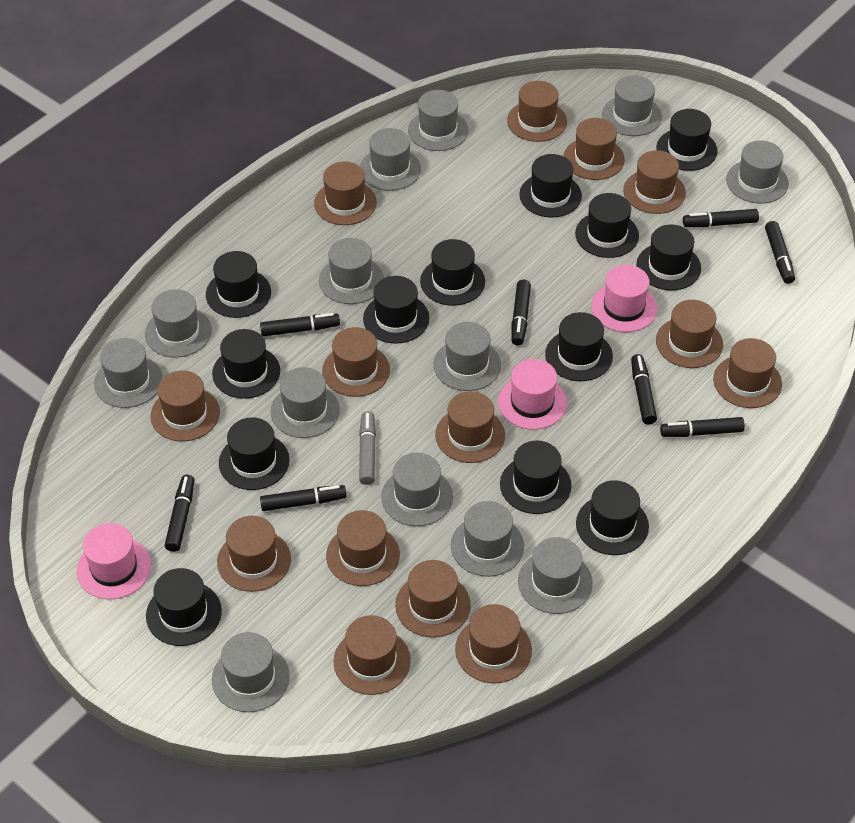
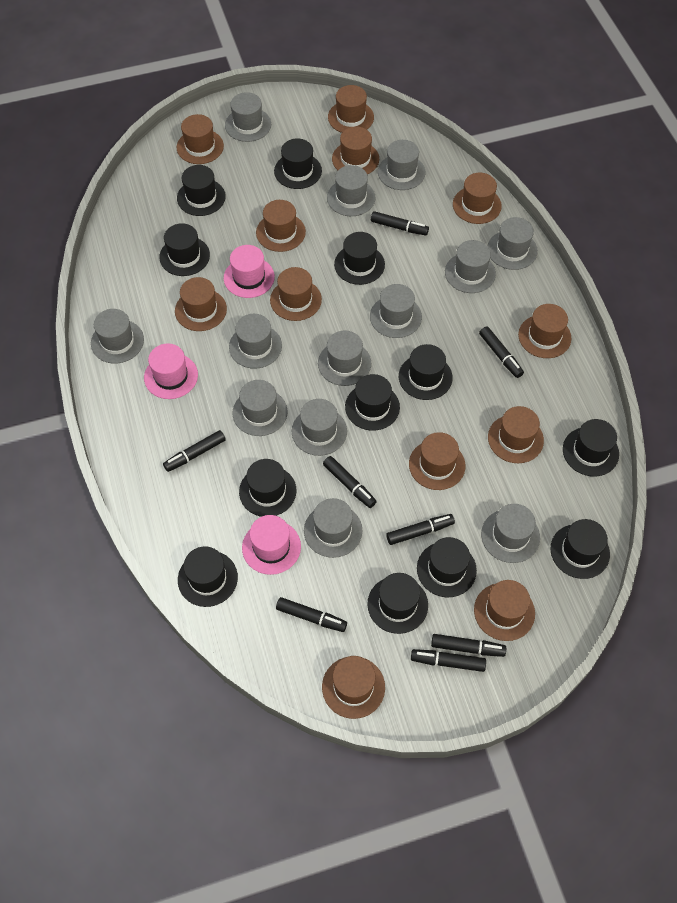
black hat: [146,568,222,646] [206,251,271,318] [212,329,280,399] [219,417,290,490] [363,276,429,344] [420,239,485,306] [500,441,572,514] [519,154,582,218] [545,312,613,381] [575,193,639,258] [576,480,649,555] [636,225,701,290] [656,109,718,171] = 13 -> [159,223,210,276] [177,165,226,216] [178,546,238,607] [239,459,296,517] [274,138,322,189] [334,232,385,285] [345,374,400,431] [367,573,428,634] [399,344,453,400] [417,537,477,597] [550,519,610,579] [563,419,619,476] = 12
brown hat: [150,371,220,441] [217,516,291,592] [314,162,377,225] [322,327,390,397] [326,510,400,586] [333,615,411,695] [395,560,471,638] [435,391,505,463] [455,604,532,683] [507,81,567,142] [563,118,625,180] [623,150,686,214] [656,300,723,368] [713,338,782,408] = 14 -> [175,277,227,331] [177,114,224,164] [256,200,306,252] [270,267,322,321] [322,656,385,719] [328,85,374,133] [332,126,379,174] [409,432,465,490] [453,173,502,224] [474,580,535,641] [488,406,544,463] [518,304,571,358] = 12
grey marker: [359,411,376,485] = 1 -> none = 0

